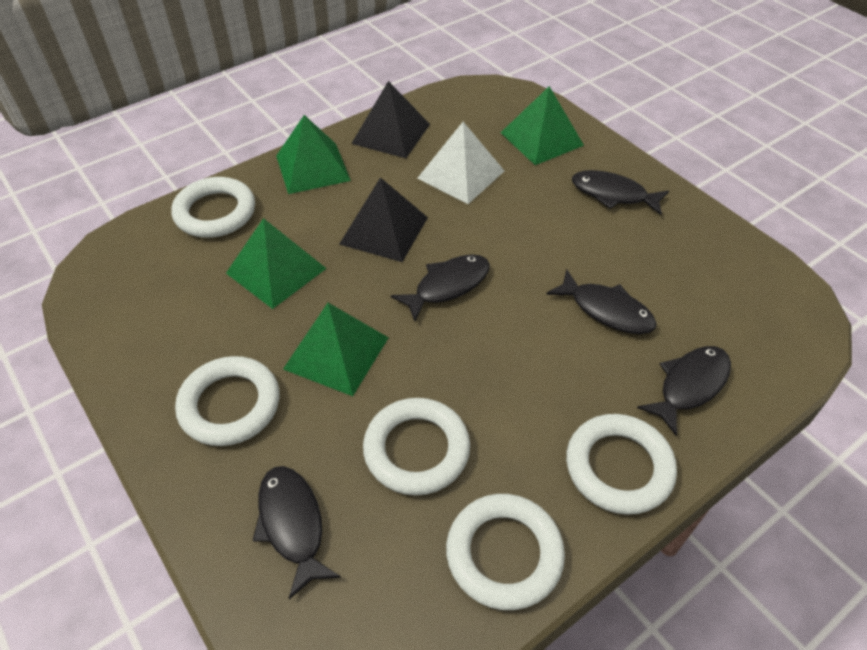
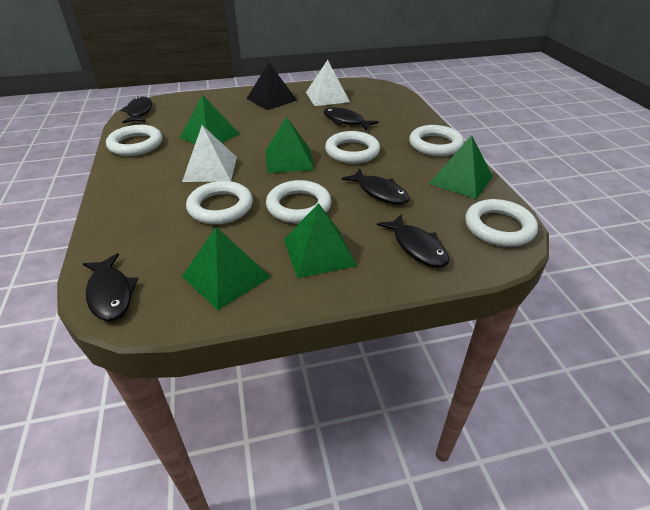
black pyramid: [339,177,428,262] [351,81,430,158] = 2 -> [247,62,297,110] = 1
green pyramid: [226,218,327,309] [276,115,351,194] [283,303,389,396] [501,86,584,165] = 4 -> [180,94,240,144] [182,227,270,310] [265,117,314,174] [284,203,357,278] [429,135,493,199] = 5
white pyramid: [417,122,504,204] = 1 -> [182,125,237,182] [306,60,350,106] = 2
white ring: [172,177,255,238] [175,356,279,446] [363,398,470,495] [446,494,565,610] [566,414,677,515] = 5 -> [106,125,162,156] [186,181,253,224] [266,180,331,224] [325,131,380,164] [409,125,464,156] [465,199,538,247] = 6

